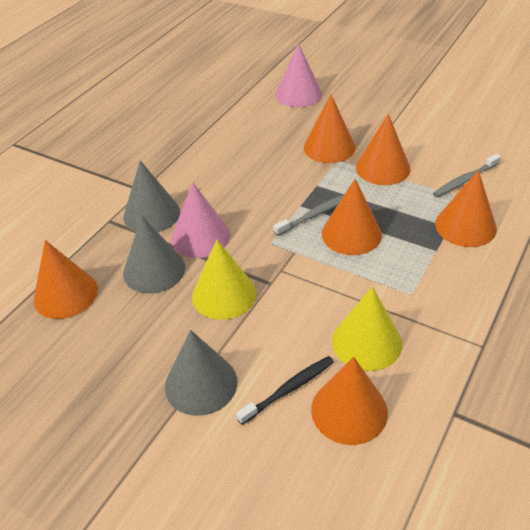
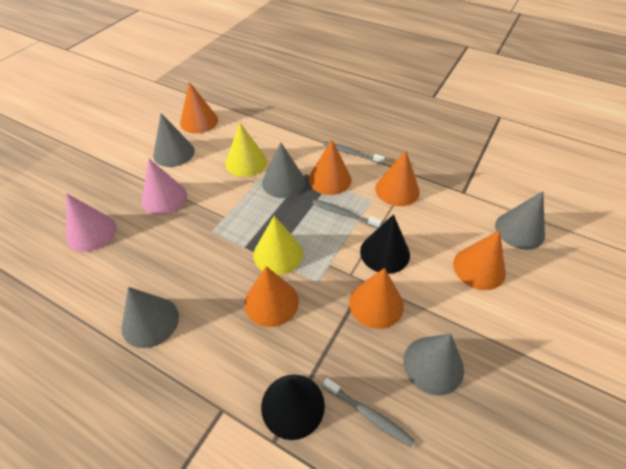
black cone: none = 0 -> [261,375,325,440] [360,214,410,274] = 2
black toothbrush: [236,356,334,425] = 1 -> none = 0
grey cone: [123,161,180,232] [123,216,185,294] [165,330,237,416] = 3 -> [121,287,179,348] [153,113,195,167] [262,142,305,198] [403,334,464,395] [495,191,545,250] = 5
grey toothbrush: [274,194,345,236] [433,154,501,198] = 2 -> [312,199,382,228] [323,141,385,165] [323,378,415,447] = 3

